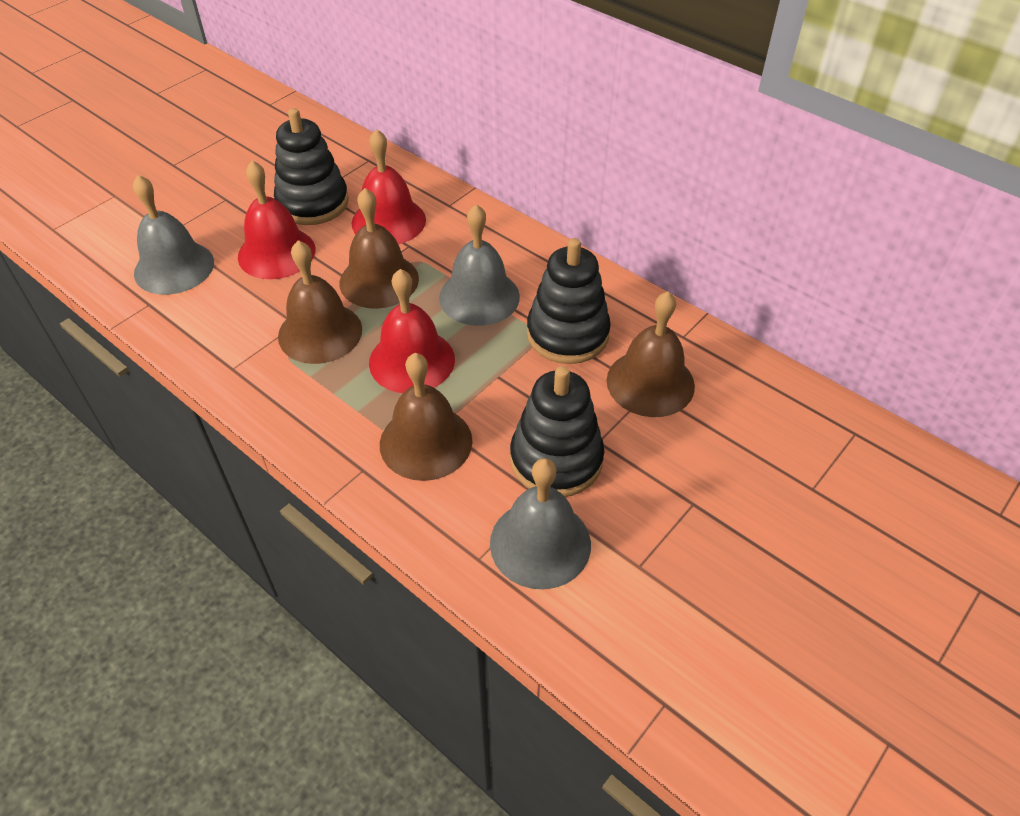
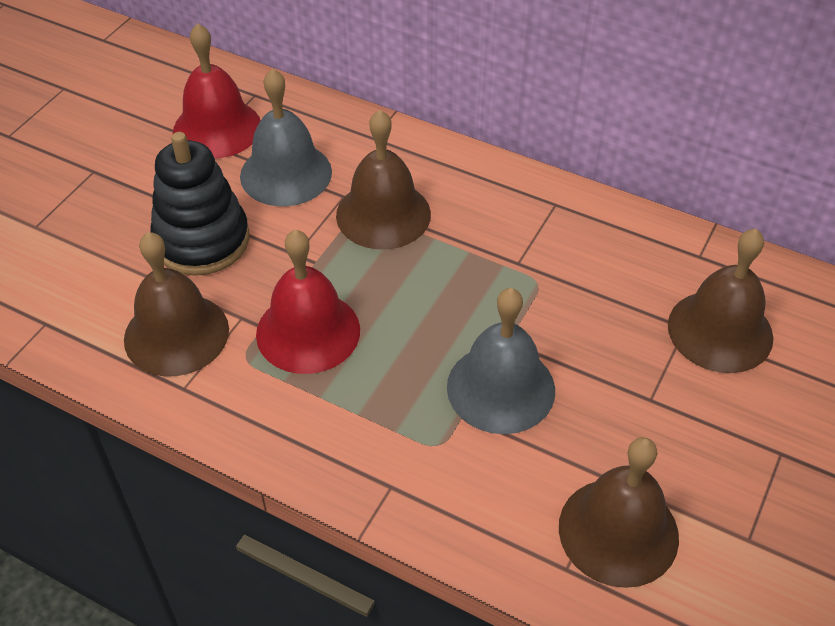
black stacking toy: [274,108,349,225] [510,366,604,497] [527,238,611,364] = 3 -> [150,132,249,276] = 1
grey bell: [133,175,214,295] [439,204,520,326] [490,458,591,589] = 3 -> [240,69,332,206] [447,288,555,434] = 2
red bell: [238,160,316,279] [352,129,426,244] [369,269,455,393] = 3 -> [173,23,261,158] [256,229,360,374] = 2

